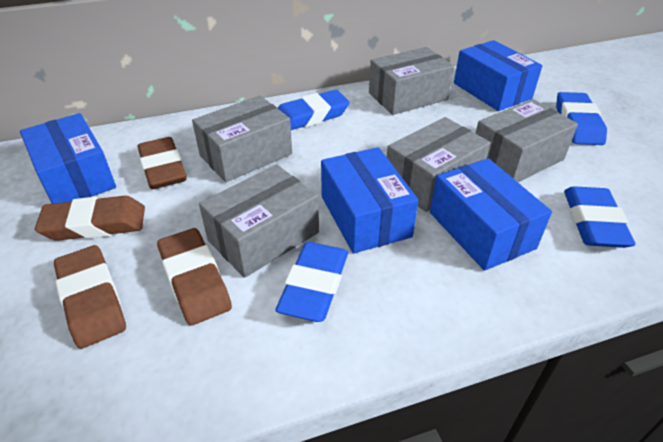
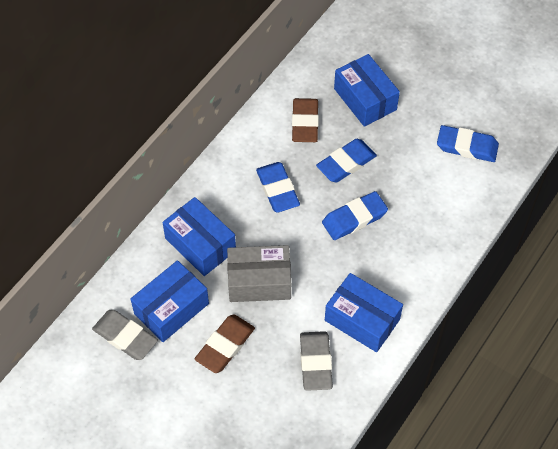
brown eraser: [35,196,145,241] [54,245,126,349] [137,137,187,189] [157,228,232,326] = 4 -> [195,314,255,373] [292,98,319,142] = 2
grey box: [192,96,292,182] [199,164,319,278] [369,47,454,115] [387,117,491,212] [475,99,578,182] = 5 -> [227,245,291,302] = 1
grey eraser: none = 0 -> [92,310,158,360] [300,331,333,391] = 2

